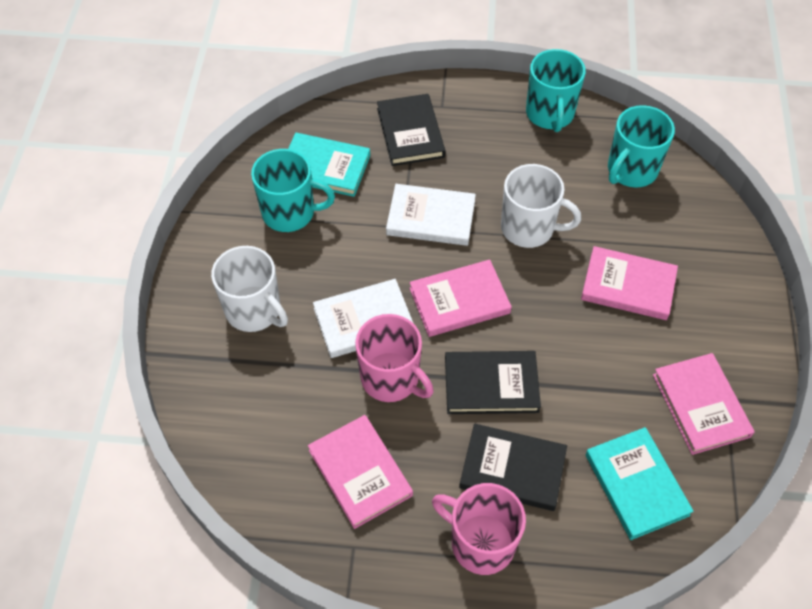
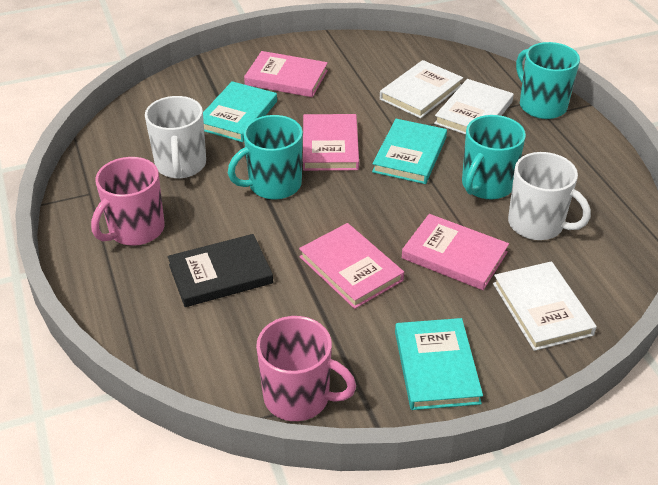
black book: [377,94,445,166] [445,351,541,414] [459,424,567,511] = 3 -> [168,234,273,307] = 1
turquoise book: [288,133,370,197] [585,427,694,540] = 2 -> [203,81,277,142] [372,119,447,184] [395,318,483,410] = 3
white book: [313,279,414,358] [386,184,476,246] = 2 -> [380,60,463,118] [434,79,514,135] [493,261,597,351] = 3

